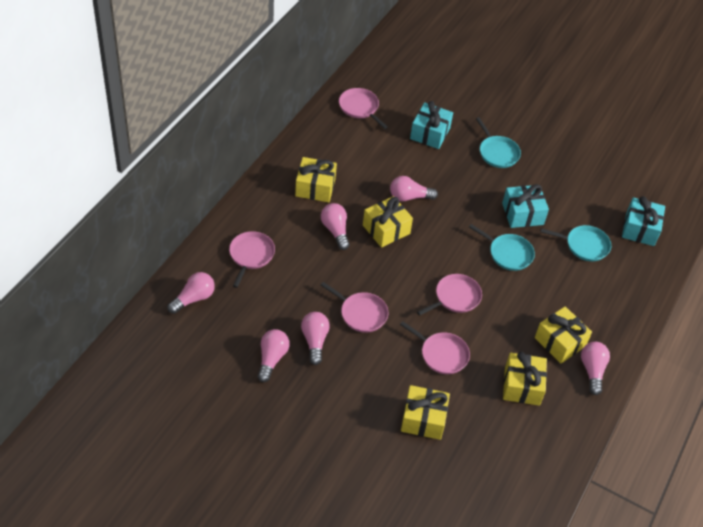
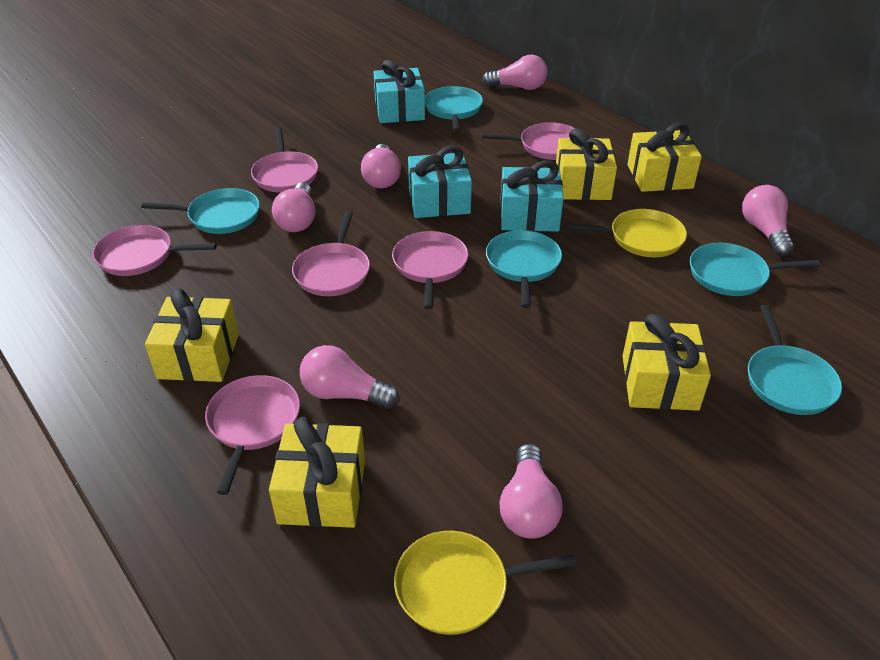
pink pan: [229,231,275,288] [321,282,388,333] [339,88,388,129] [400,321,470,374] [417,274,482,316] = 5 -> [93,225,217,276] [205,375,300,495] [251,127,318,193] [292,211,370,296] [392,231,468,309] [481,122,575,160] = 6
turquoise pan: [469,224,535,271] [476,117,521,168] [540,225,611,261] = 3 -> [141,188,260,234] [425,86,483,132] [486,230,562,308] [690,243,820,296] [748,305,842,415] = 5
yellow pan: none = 0 -> [394,531,576,635] [566,209,687,257] = 2

